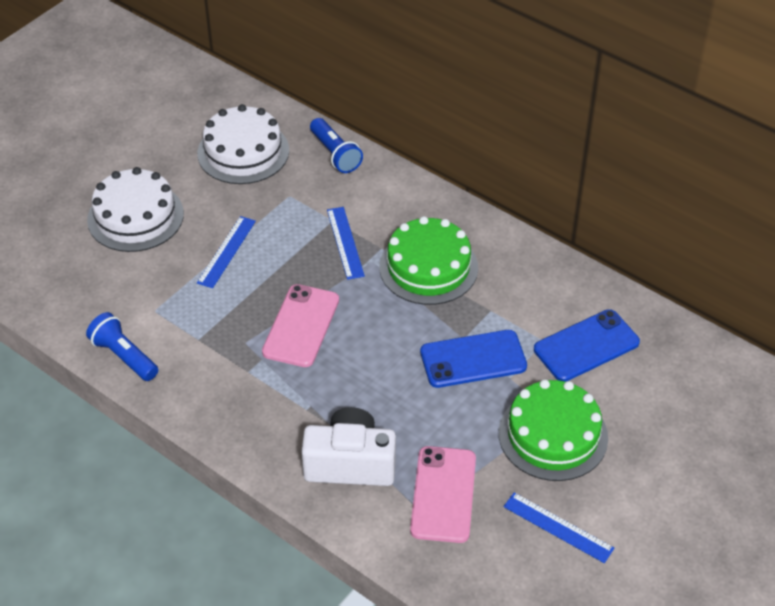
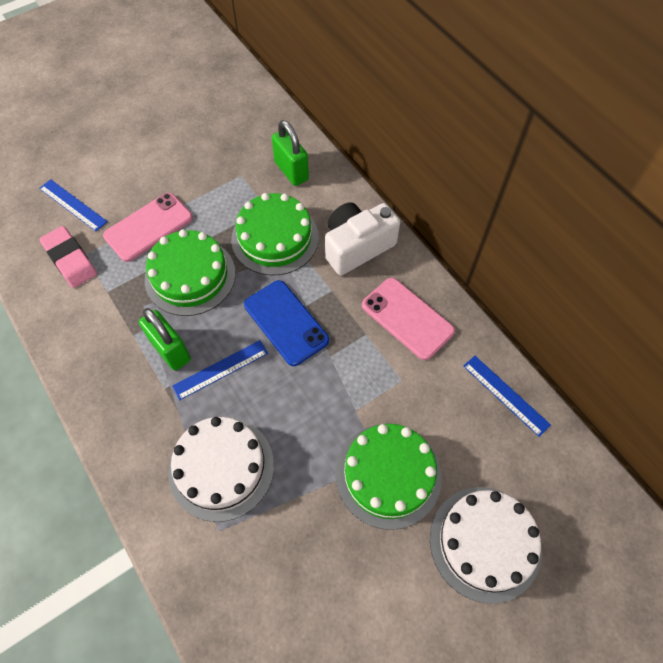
blue flashlight: [86,312,158,381] [310,118,363,173] = 2 -> none = 0
blue phone: [420,330,527,388] [534,309,640,382] = 2 -> [244,280,329,366] = 1
green cake: [379,216,478,305] [499,379,608,481] = 2 -> [145,229,236,316] [231,193,319,275] [336,424,442,530] = 3
green padlock: none = 0 -> [139,308,191,371] [272,120,309,186] = 2
pink eraser: none = 0 -> [39,226,97,288] = 1

